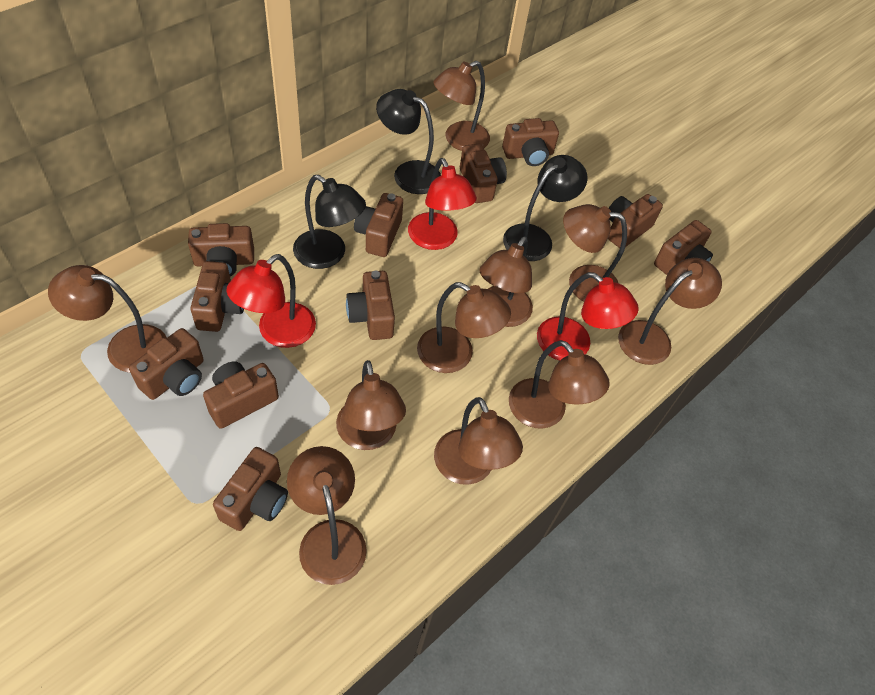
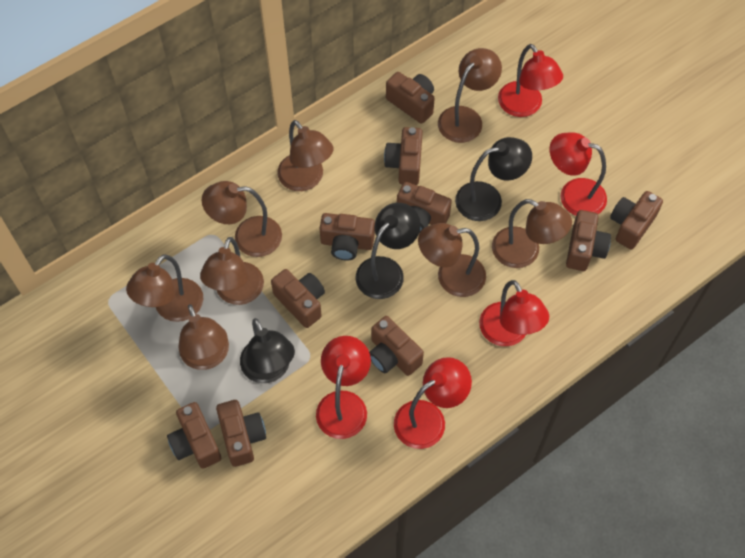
brown camera: [129,328,204,400] [188,223,254,277] [190,261,244,332] [203,361,279,429] [213,447,288,531] [346,271,395,340] [354,193,403,257] [460,144,507,203] [502,118,559,166] [608,194,663,248] [654,220,713,275] = 11 -> [167,402,221,469] [216,400,266,467] [271,269,325,328] [319,213,375,261] [369,316,424,376] [384,127,423,185] [386,72,435,124] [397,182,452,233] [566,210,611,271] [610,191,663,250] = 10
brown lamp: [48,265,167,373] [287,446,367,585] [336,360,406,450] [417,282,511,373] [433,61,490,151] [434,397,523,485] [480,236,533,327] [509,340,610,429] [563,204,627,301] [618,258,722,365] = 10 -> [126,254,203,322] [178,304,229,370] [200,237,264,305] [202,181,282,257] [277,120,333,191] [418,223,486,297] [438,48,502,143] [492,199,572,268] = 8
red lamp: [227,254,316,348] [408,158,477,250] [537,272,639,361] = 3 -> [316,336,371,439] [394,357,472,449] [479,280,549,346] [498,44,563,117] [550,132,607,216] = 5

